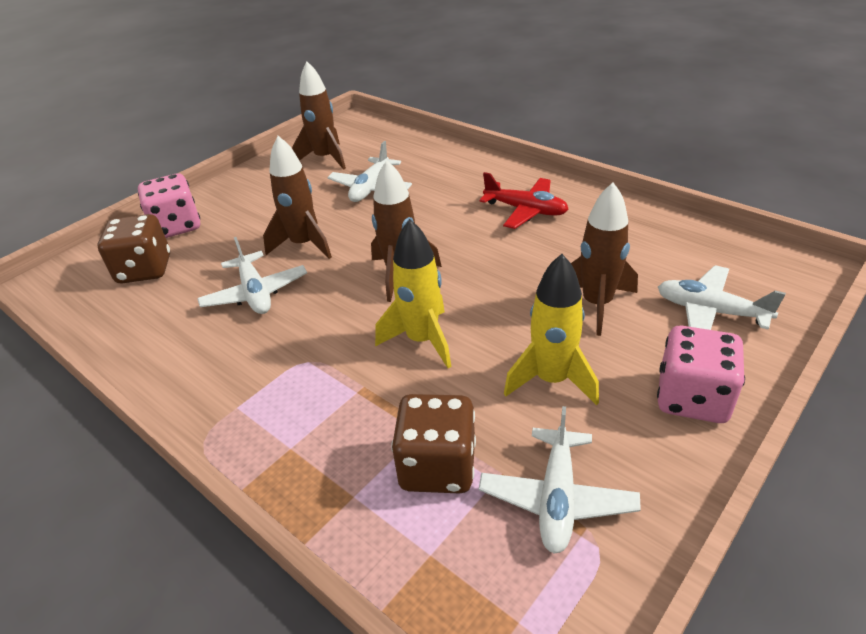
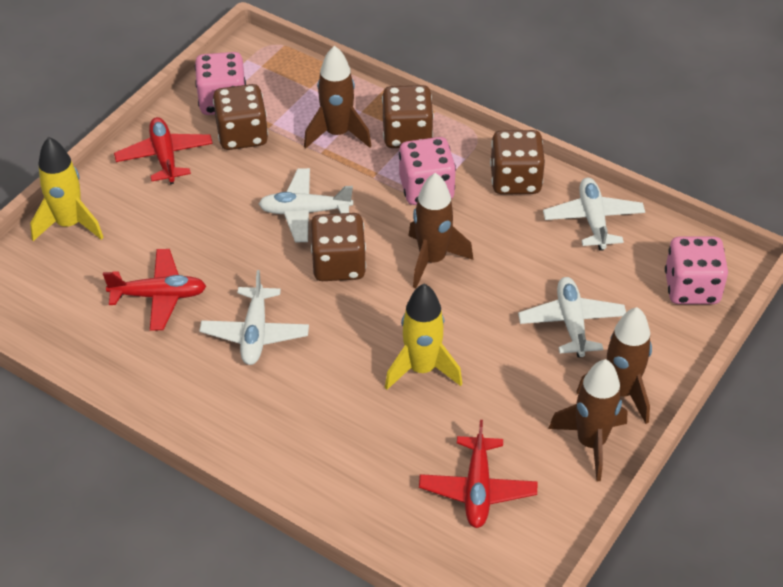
brown dice: [98,214,170,283] [391,394,476,494] = 2 -> [213,84,268,150] [311,213,366,281] [382,85,434,148] [490,130,545,194] = 4
pink dice: [138,173,200,238] [657,326,745,423] = 2 -> [195,52,246,115] [399,137,456,205] [665,237,728,304] = 3
red plane: [479,172,568,229] = 1 -> [103,249,206,331] [114,117,213,184] [419,420,537,528] = 3

